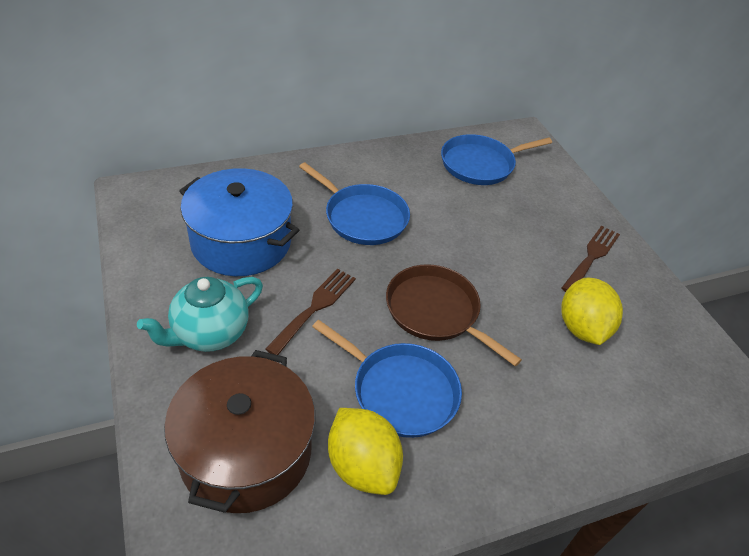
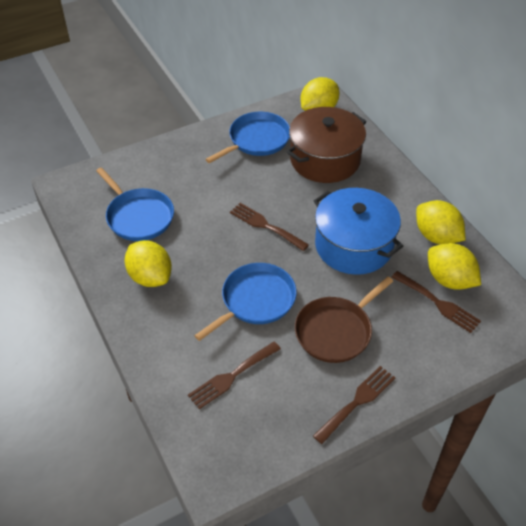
brown fork: [265,269,356,355] [562,225,620,292] = 2 -> [188,341,281,409] [230,203,309,251] [313,366,395,444] [392,271,481,333] = 4
turquoise teapot: [137,277,263,352] = 1 -> none = 0
yellow lemon: [328,408,403,495] [561,278,623,345] = 2 -> [124,240,172,287] [301,77,339,111] [416,200,465,244] [428,243,481,290] = 4

